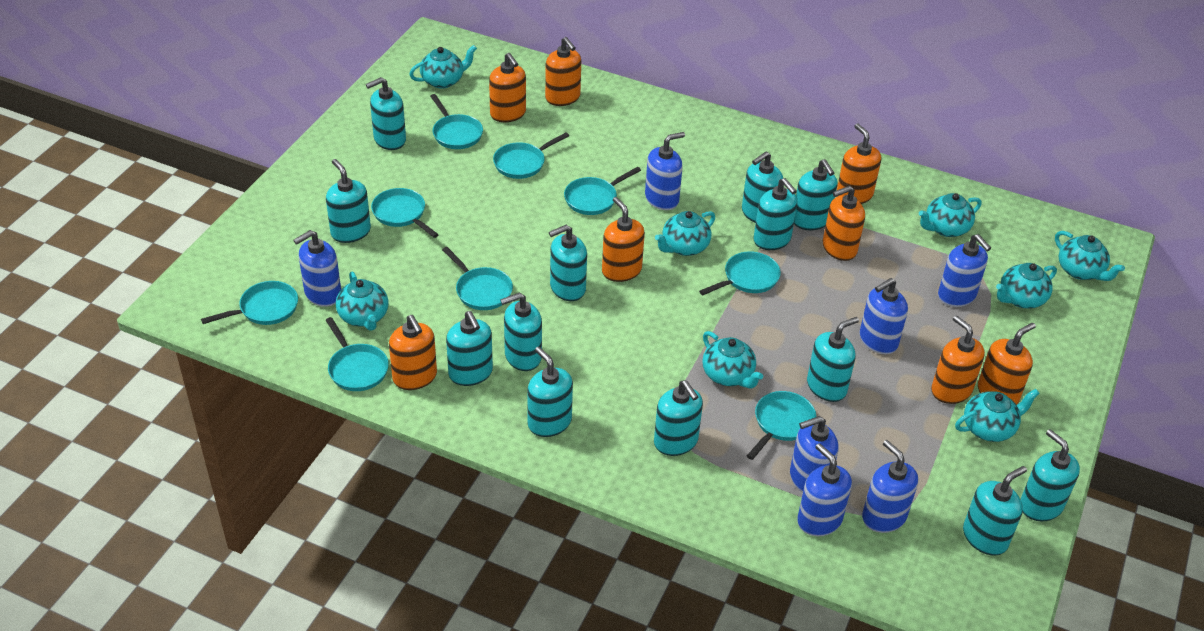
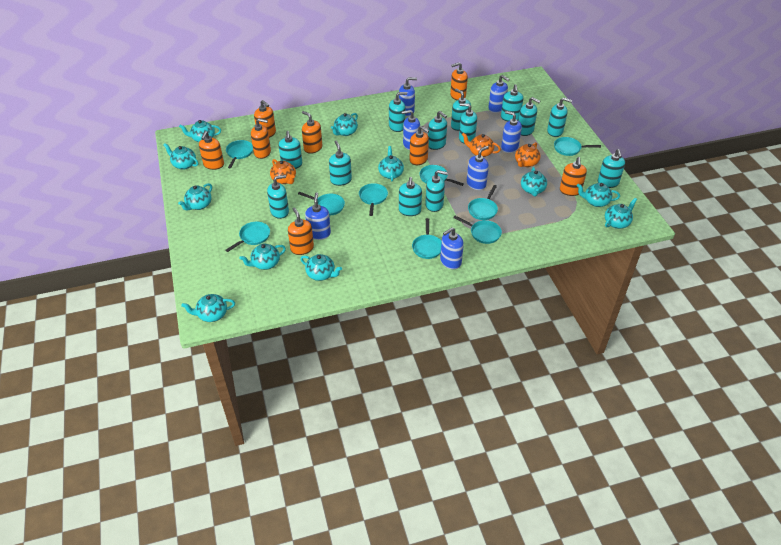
orange teapot: none = 0 -> [270,159,296,184] [462,133,501,157] [515,142,540,167] = 3
turquoise teapot: [336,271,389,331] [409,45,477,89] [655,211,715,256] [702,331,763,388] [919,193,981,237] [955,389,1040,442] [996,263,1057,309] [1055,231,1125,281] = 8 -> [164,143,198,170] [178,183,212,210] [179,120,221,142] [181,294,235,322] [239,243,286,270] [300,254,342,281] [331,113,358,136] [378,146,404,181] [521,167,547,196] [577,183,620,207] [605,198,637,229] = 11

